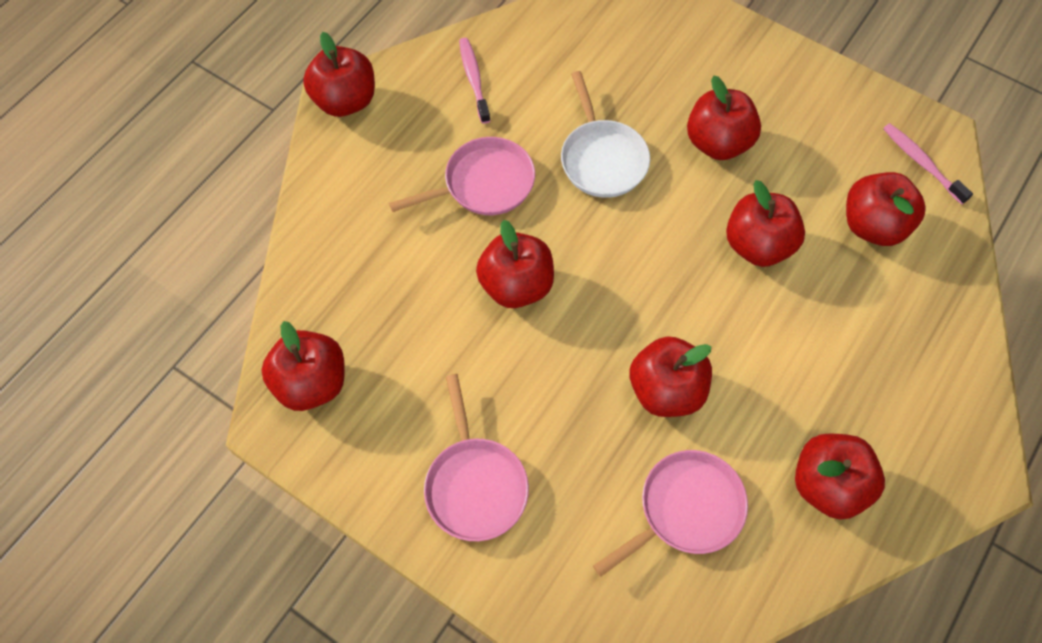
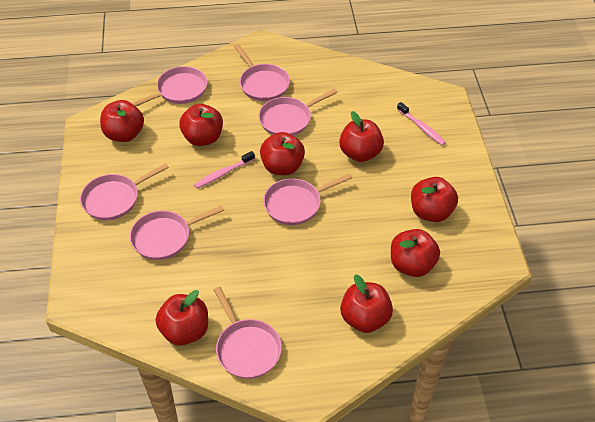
pink pan: [389,137,535,215] [424,374,529,541] [593,450,748,577] = 3 -> [80,163,169,220] [130,205,224,260] [132,66,207,106] [214,287,282,379] [234,44,290,101] [259,89,337,136] [263,173,352,225] = 7
white pan: [561,71,650,198] = 1 -> none = 0

